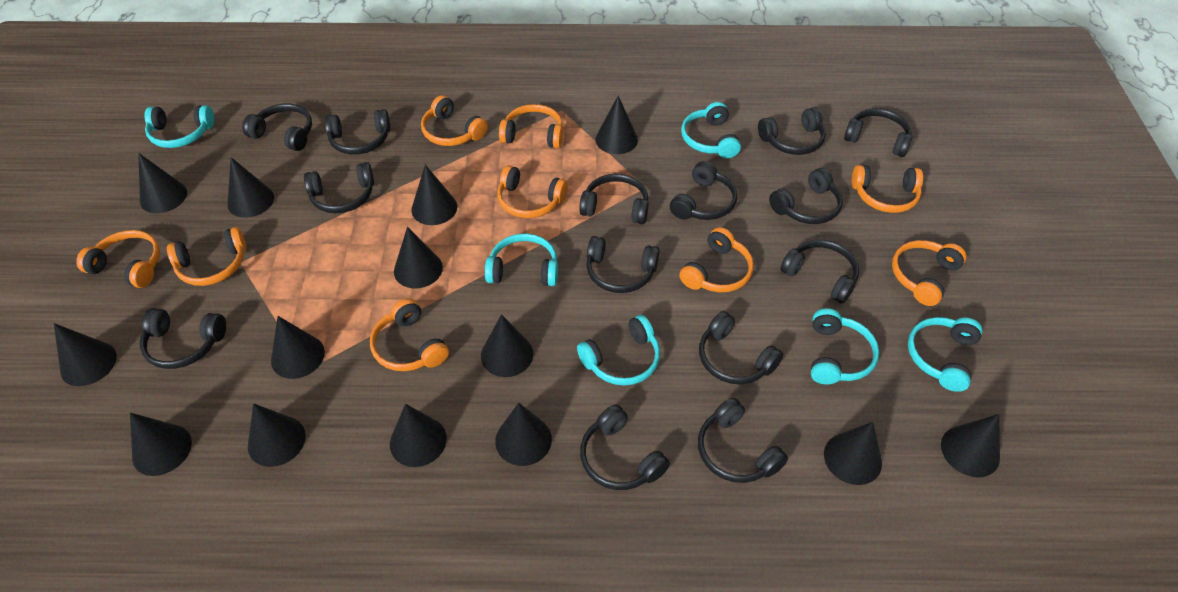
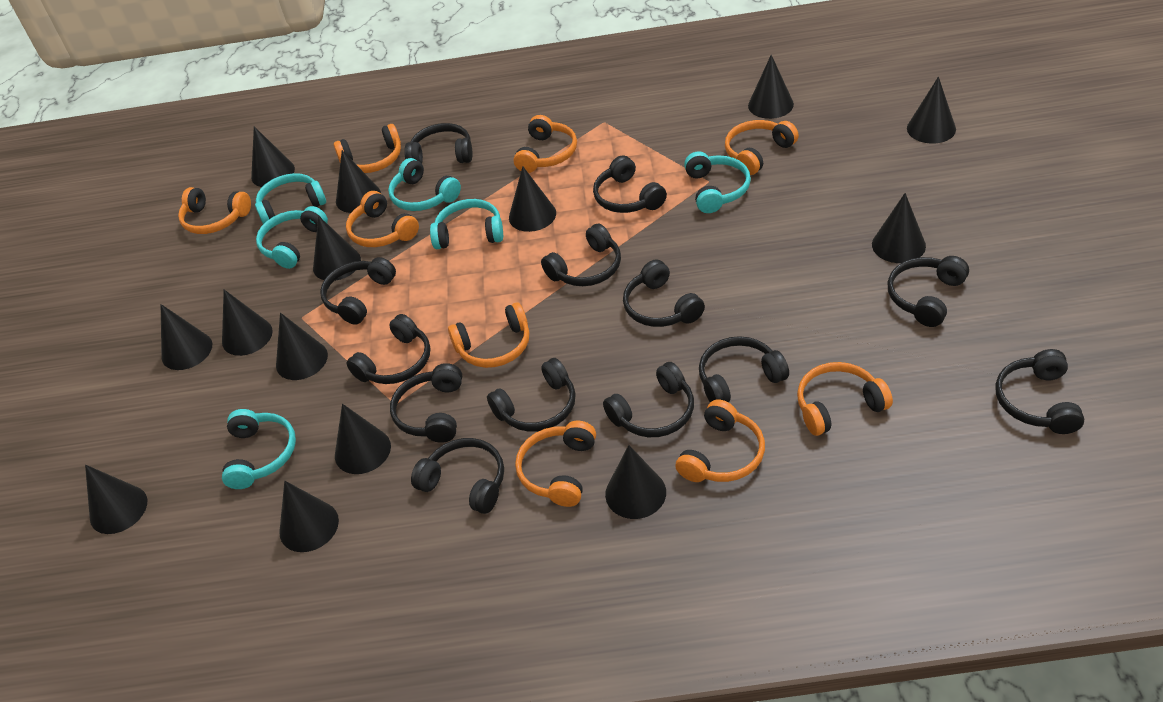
black headphones: [140,308,226,369] [242,104,312,151] [304,162,374,213] [325,109,391,155] [579,174,649,224] [580,404,670,490] [586,236,660,293] [670,161,737,220] [698,398,788,483] [699,311,783,385] [758,107,826,155] [769,168,843,224] [781,240,859,304] [844,108,912,157] = 14 -> [320,257,396,325] [347,314,431,384] [390,363,462,443] [404,123,473,163] [411,438,504,514] [487,358,576,432] [541,223,621,286] [593,156,667,213] [603,362,694,437] [623,259,705,327] [699,336,789,402] [888,256,969,327] [995,349,1084,434] = 13

